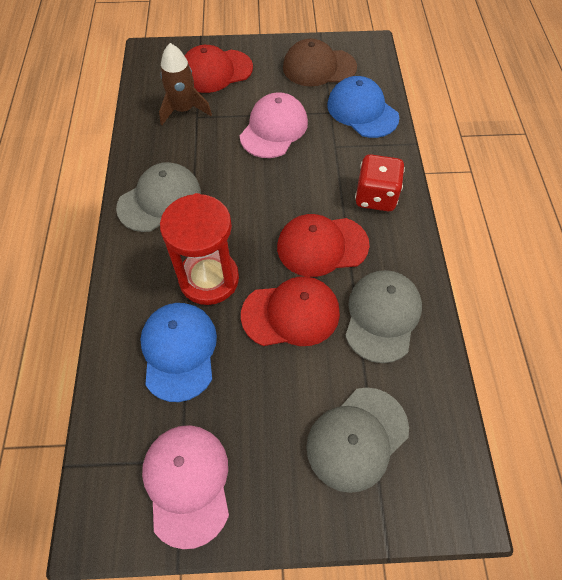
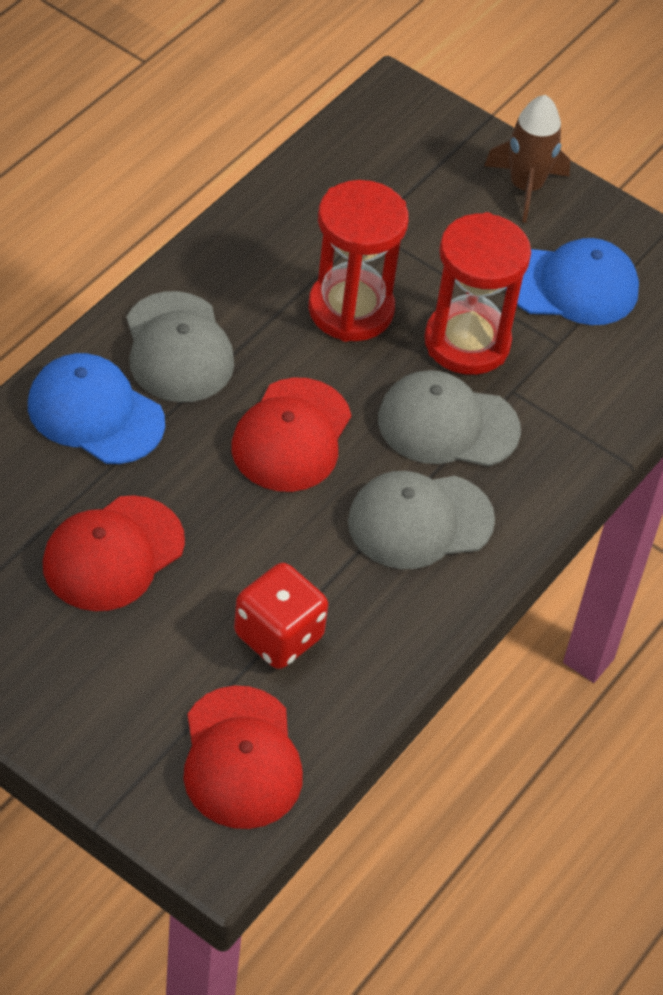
brown cap: [283,39,357,86] = 1 -> none = 0
pink cap: [142,425,229,549] [240,92,308,158] = 2 -> none = 0
red hourglass: [160,193,239,305] = 1 -> [308,180,409,342] [424,212,531,375] = 2

